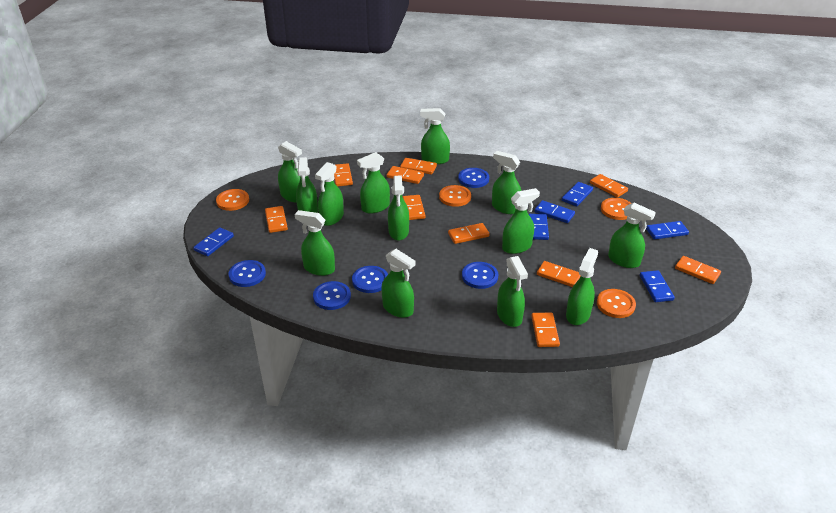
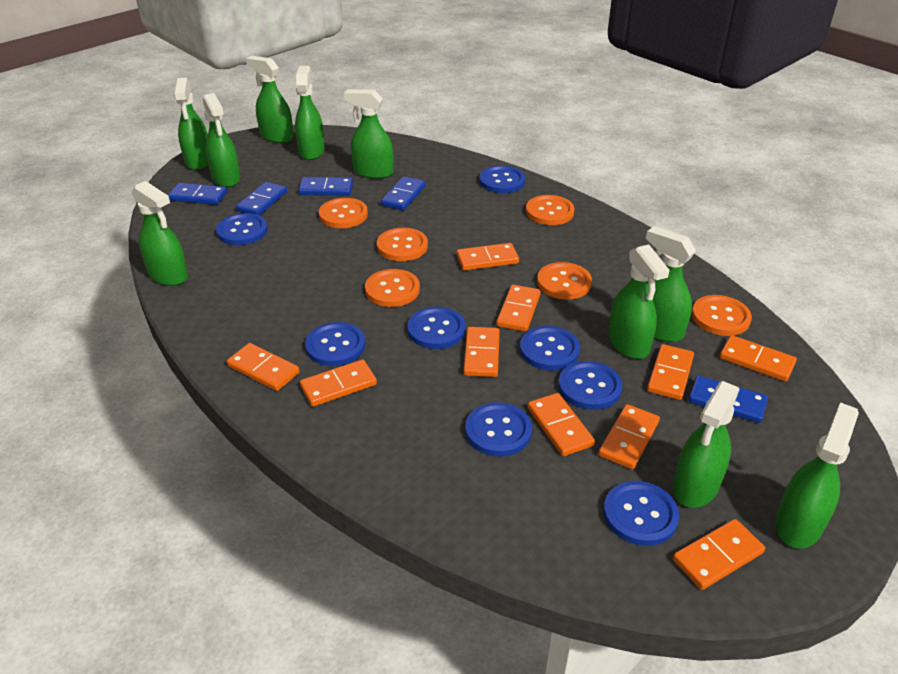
blue button: [228,260,266,287] [313,281,351,310] [352,266,388,293] [458,168,489,188] [462,262,498,289] = 5 -> [216,213,268,245] [305,322,365,366] [407,307,465,349] [465,402,532,457] [479,166,525,193] [520,326,580,371] [558,361,622,410] [603,481,679,546] = 8
blue domino: [193,227,234,256] [529,214,549,240] [535,200,575,223] [562,182,593,207] [640,270,675,302] [646,221,689,240] = 6 -> [168,183,227,205] [236,182,287,215] [298,177,353,195] [381,176,426,211] [688,376,768,423] = 5
green spray bottle: [278,141,302,202] [295,210,335,276] [296,157,318,213] [315,162,344,226] [357,152,390,213] [381,249,416,318] [388,176,409,240] [420,108,450,164] [492,151,521,214] [497,256,528,327] [502,188,540,254] [566,248,598,325] [608,203,656,268] = 13 -> [132,181,188,286] [174,78,208,170] [203,93,241,187] [246,56,294,143] [295,66,325,160] [344,89,393,179] [608,245,670,359] [646,226,696,342] [673,381,740,508] [775,402,859,548] = 10
orange button: [216,189,249,211] [439,185,471,207] [597,289,636,318] [601,198,631,220] = 4 -> [319,198,368,228] [365,269,420,307] [377,228,428,261] [526,195,575,225] [537,262,592,300] [692,295,752,336] = 6

